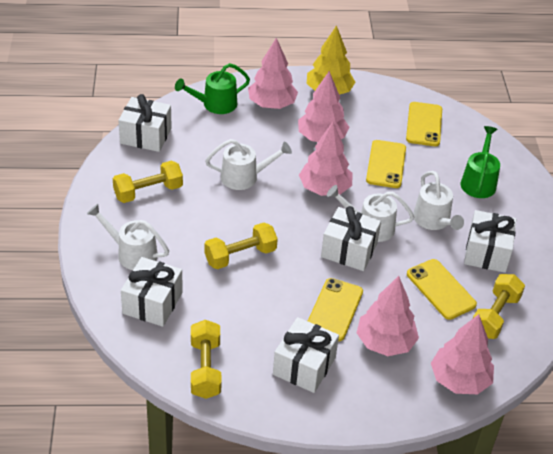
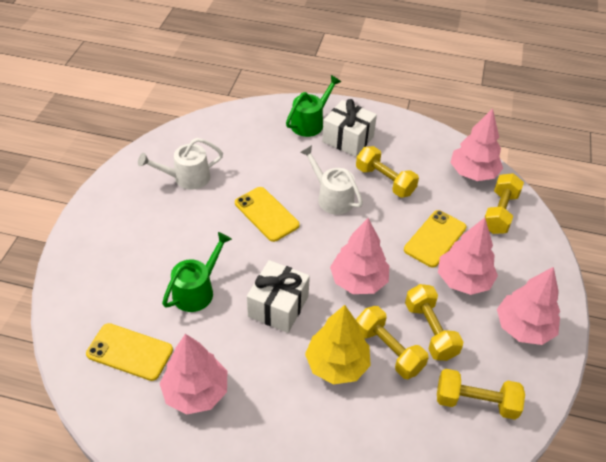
white gift: [118,94,172,152] [121,257,183,327] [273,317,339,393] [321,206,381,271] [464,210,516,273] = 5 -> [247,260,310,333] [322,99,377,157] = 2
white watering can: [87,204,169,270] [205,139,292,190] [327,185,414,242] [413,171,464,230] = 4 -> [138,138,223,190] [300,145,363,215] = 2
yellow dumbbell: [113,161,183,203] [191,320,222,399] [204,223,278,269] [473,274,525,339] = 4 -> [356,146,419,198] [356,306,429,379] [405,284,463,361] [437,369,525,420] [484,173,524,234] = 5
yellow phone: [308,278,363,341] [366,140,406,188] [406,102,442,146] [407,259,477,320] = 4 -> [86,323,173,381] [235,187,300,242] [404,210,466,268] = 3

